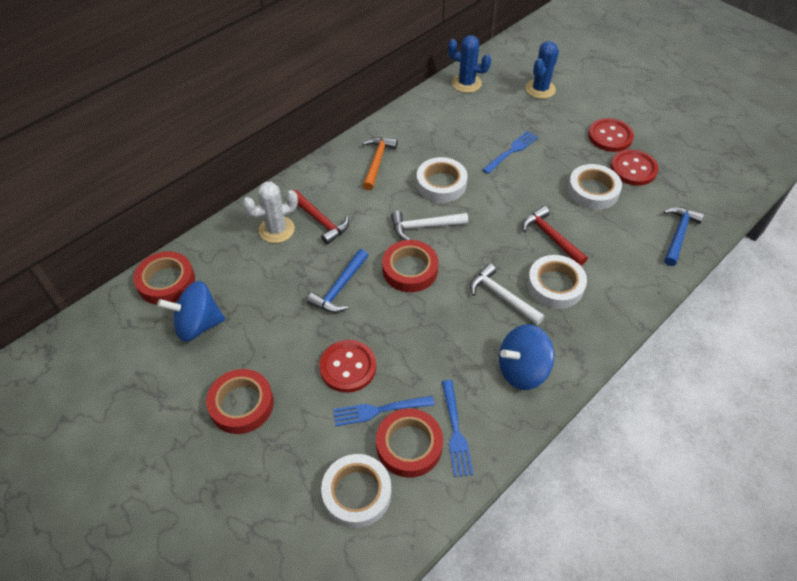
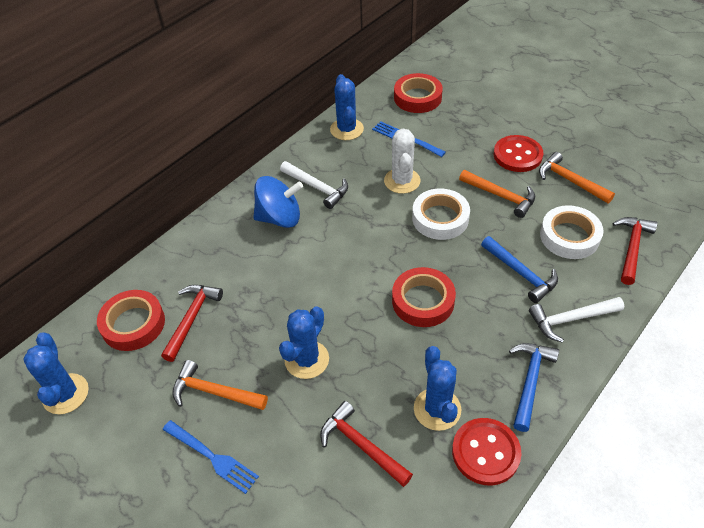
blue cactus: [448,35,491,93] [525,41,559,99] = 2 -> [23,332,89,414] [279,306,329,379] [330,74,364,140] [414,346,461,431] = 4
blue fork: [333,396,435,426] [442,380,473,477] [482,131,538,174] = 3 -> [162,420,259,494] [372,121,446,157] = 2
blue spinning top: [157,281,225,342] [499,324,554,390] = 2 -> [253,176,303,228] = 1
orange hammer: [362,137,398,190] = 1 -> [172,360,268,410] [459,170,535,218] [539,152,615,203] = 3
red button: [319,340,376,393] [588,118,634,152] [610,149,658,186] = 3 -> [452,418,521,486] [494,135,543,172] = 2
red hammer: [293,190,349,245] [522,206,588,266] = 2 -> [161,285,223,362] [320,401,413,487] [612,217,658,285] = 3
red tape: [134,251,195,305] [206,369,274,434] [376,408,443,478] [382,240,438,292] = 4 -> [97,290,165,351] [392,267,456,327] [394,73,443,113] = 3
white tape: [321,454,391,528] [416,157,468,202] [527,255,587,309] [568,164,622,210] = 4 -> [412,188,470,240] [540,205,603,259] = 2

